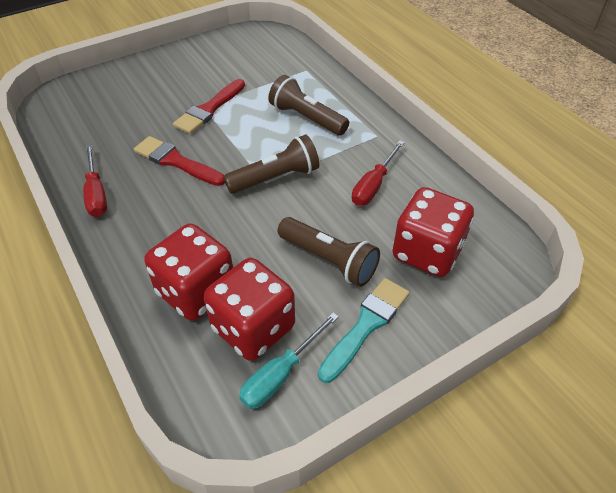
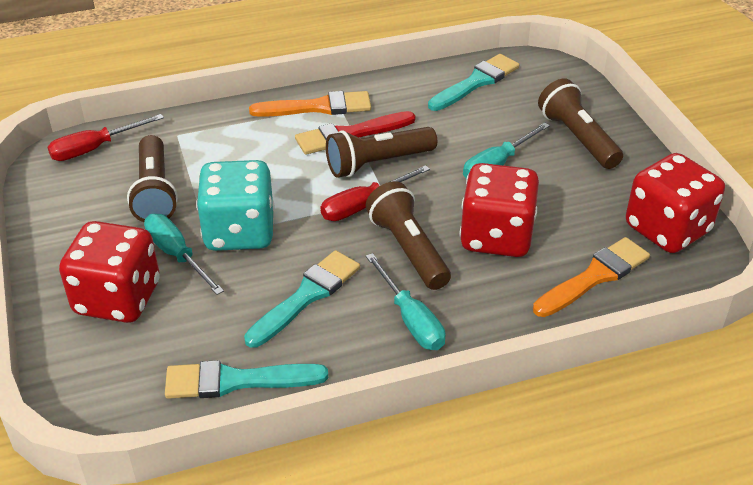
brown flashlight: [223,134,319,194] [268,75,349,136] [278,217,380,287] = 3 -> [127,135,178,222] [326,127,437,178] [366,181,451,290] [538,78,623,169] = 4
orange brush: none = 0 -> [249,91,371,117] [533,237,650,317] = 2
red brush: [134,136,225,186] [173,79,245,134] = 2 -> [295,111,416,155] = 1
turquoise brush: [318,278,410,383] = 1 -> [165,360,328,399] [244,250,360,348] [428,54,519,111] = 3
turquoise dice: none = 0 -> [196,160,274,251] = 1
turquoise screwdriver: [239,313,339,409] = 1 -> [144,214,224,295] [366,253,446,350] [463,122,550,179] = 3

